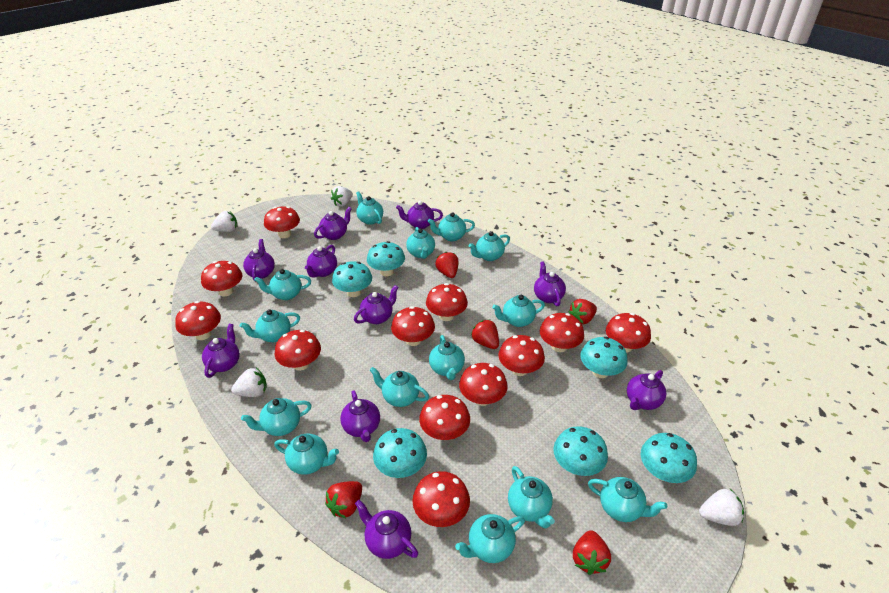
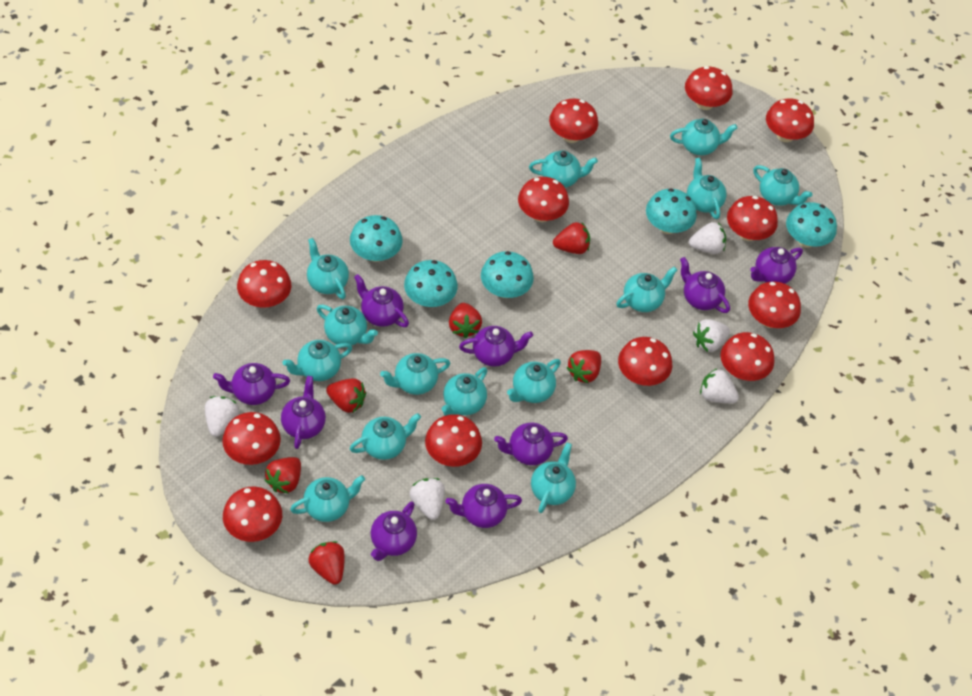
purple teapot: [202,324,240,378] [243,239,275,282] [305,245,337,278] [314,207,352,240] [340,390,380,442] [354,285,399,324] [355,500,418,559] [396,201,443,229] [534,261,566,306] [627,370,666,410] = 10 -> [213,363,290,405] [281,376,326,449] [354,274,409,327] [371,501,417,561] [446,484,522,528] [459,326,533,367] [494,423,568,465] [680,257,730,313] [750,247,803,284] = 9
red strawberry: [325,481,362,518] [435,252,458,278] [471,320,499,349] [568,299,597,325] [573,530,611,575] = 5 -> [264,457,301,494] [309,541,345,585] [326,378,366,413] [449,303,482,339] [553,222,590,254] [567,350,601,383] = 6
turquoise mushroom: [332,261,372,297] [367,241,405,276] [373,428,427,478] [553,426,608,476] [580,337,628,378] [641,433,697,483] = 6 -> [350,215,403,262] [404,260,458,307] [481,251,534,298] [646,188,697,234] [786,202,837,248] = 5
white strawberry: [211,211,238,232] [231,368,267,397] [331,186,353,207] [699,489,744,526] = 4 -> [205,396,239,437] [410,478,445,520] [689,222,726,254] [693,319,730,352] [700,368,739,403] = 5

